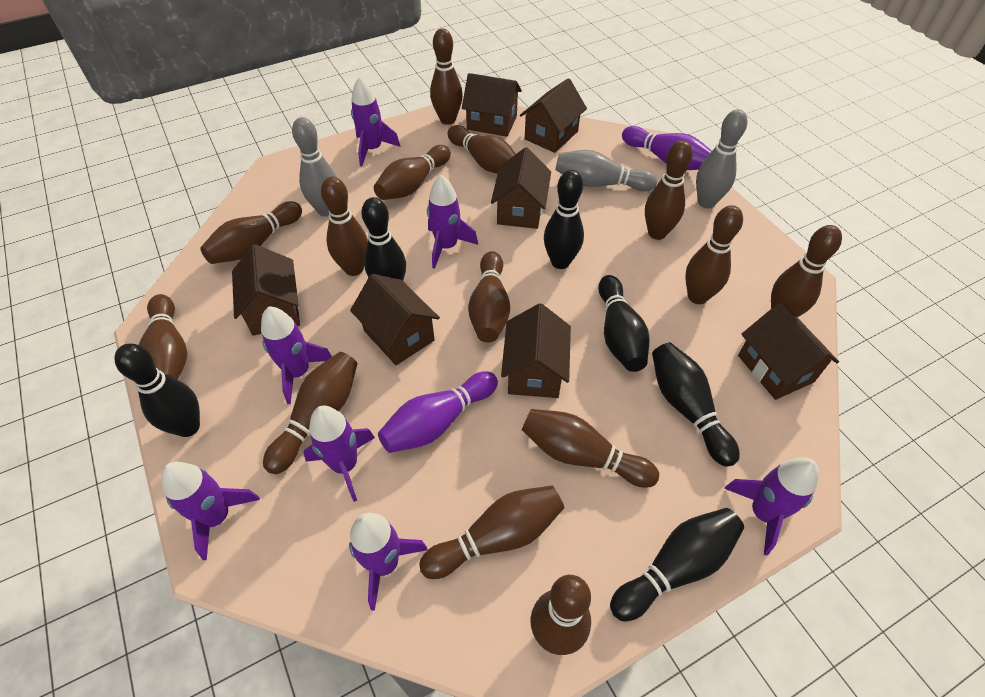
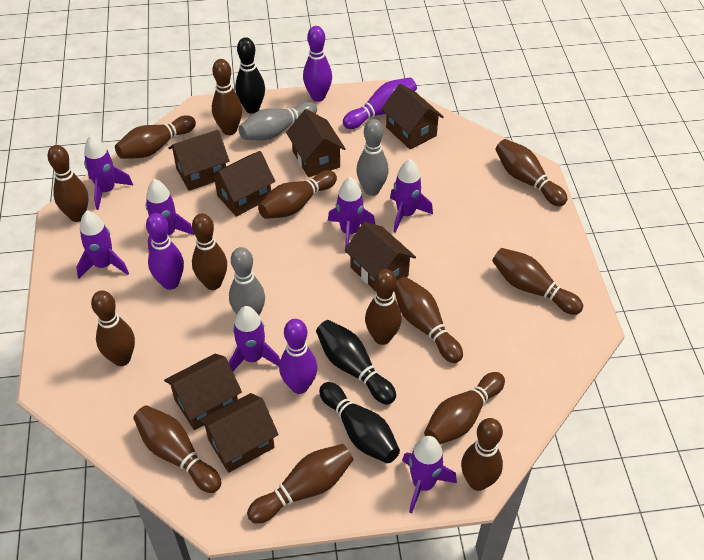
black bowling pin: [114,343,200,437] [361,197,406,281] [544,170,584,269] [598,275,650,372] [610,508,744,621] [652,342,740,467] = 6 -> [235,37,265,114] [316,320,396,405] [319,382,400,463] = 3
purple bowling pin: [378,371,498,453] [622,126,712,170] = 2 -> [146,213,184,290] [279,319,317,394] [303,26,332,102] [343,77,417,129] = 4

